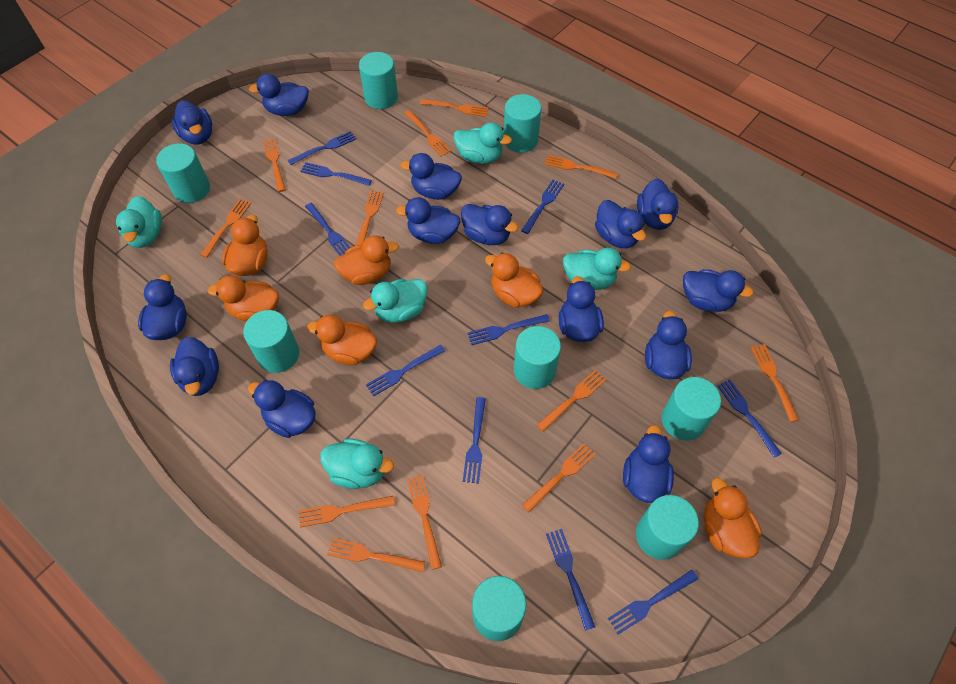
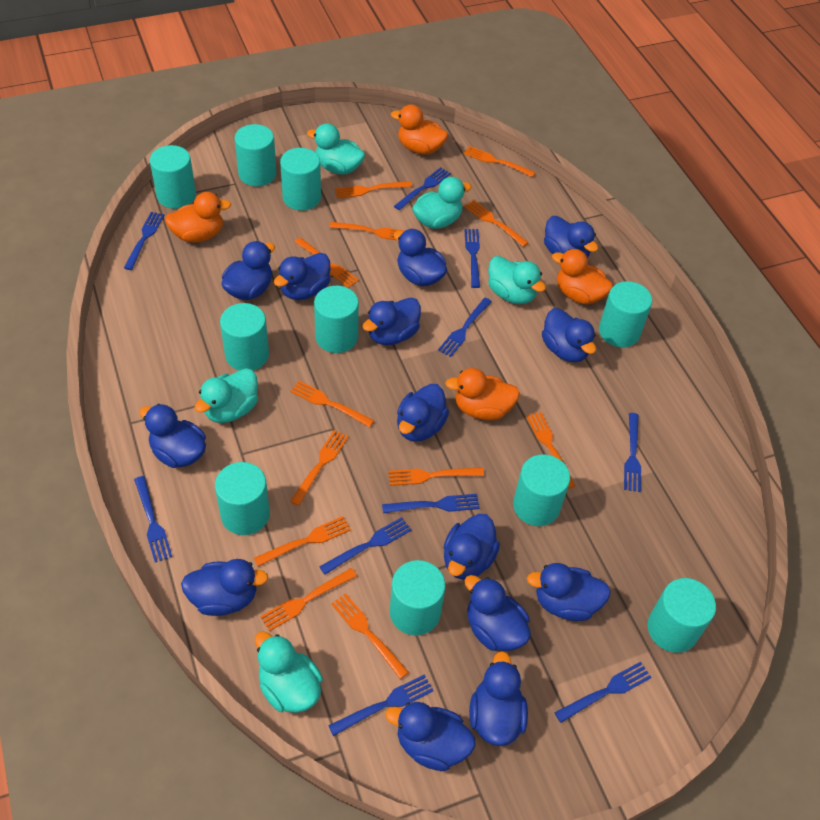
orange duck: [208,275,279,322] [222,215,268,276] [307,315,377,365] [334,235,399,285] [485,253,544,308] [704,478,762,558] = 6 -> [165,192,231,243] [391,105,448,155] [445,368,520,420] [552,249,613,304] = 4
turquoise cylinder: [156,143,210,203] [243,310,299,373] [359,52,398,109] [472,576,526,641] [504,94,541,153] [514,326,561,389] [636,495,699,560] [662,377,721,440] = 8 -> [150,145,196,209] [215,462,270,535] [220,303,269,371] [234,124,277,186] [280,148,321,211] [314,286,359,353] [390,560,445,636] [513,454,570,526] [599,281,652,347] [648,578,716,653] = 10

